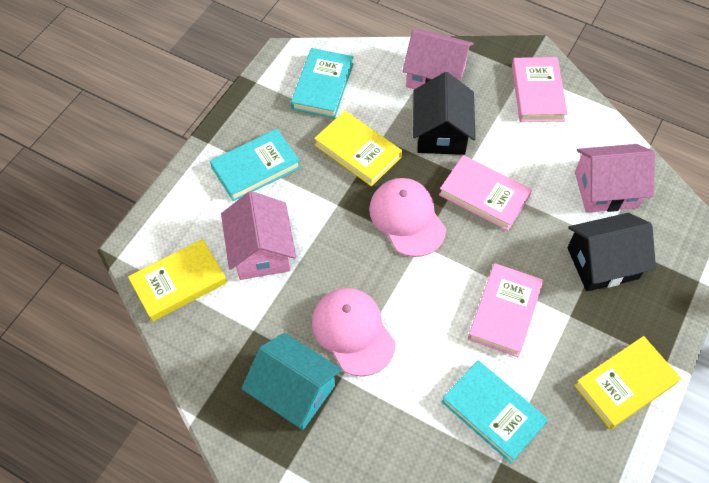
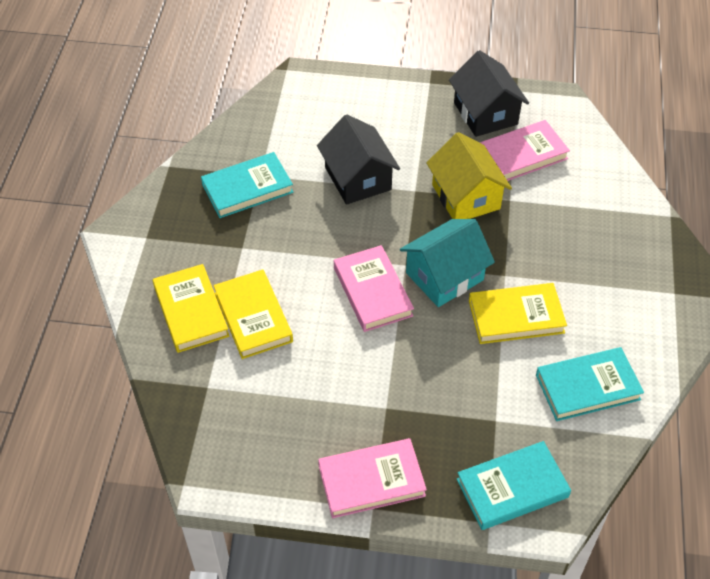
pink cap: [312,288,395,376] [369,178,446,257] = 2 -> none = 0
pink house: [221,191,296,280] [402,29,474,89] [575,144,655,213] = 3 -> none = 0
yellow house: none = 0 -> [426,132,512,219] = 1

